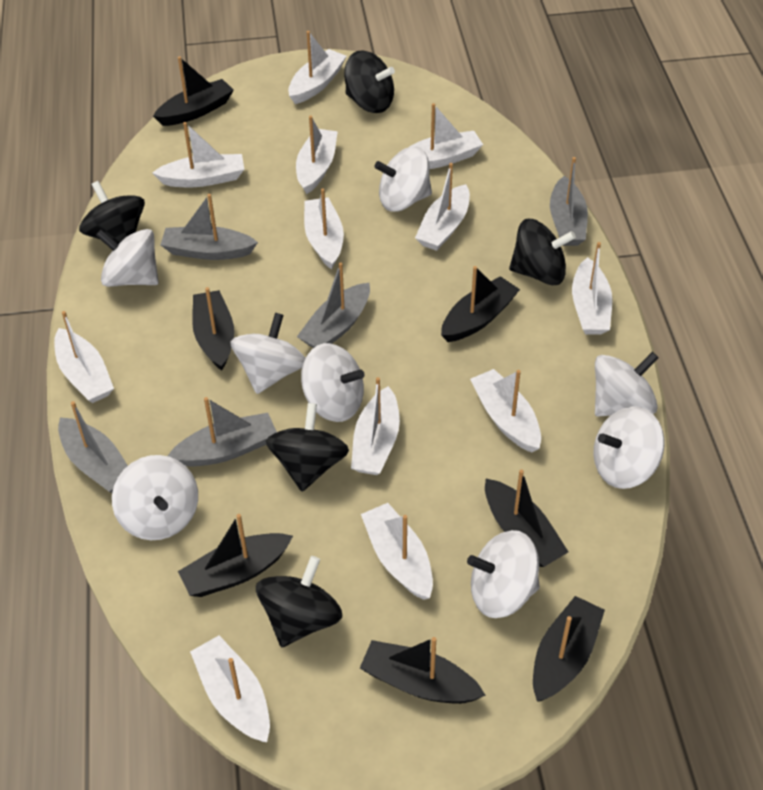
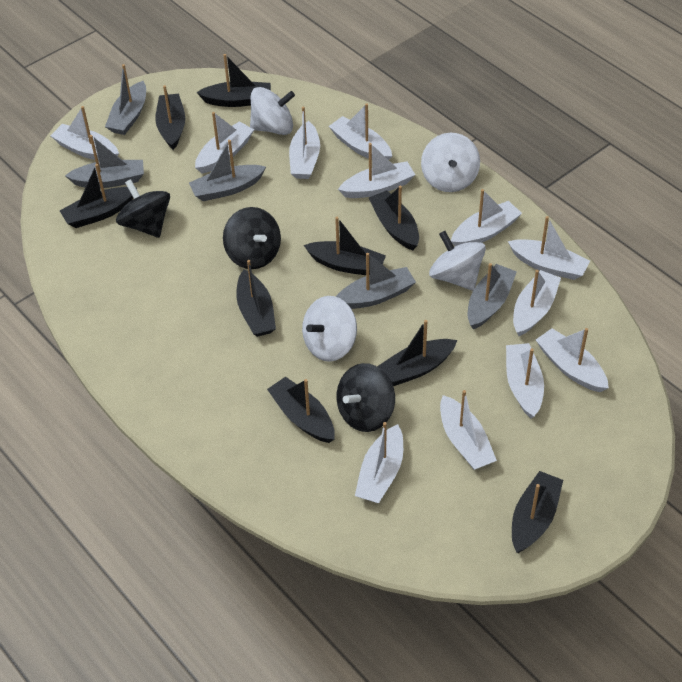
black boat: [153,56,234,126] [178,514,293,597] [192,287,234,371] [360,637,486,704] [441,266,520,342] [485,469,568,567] [533,596,605,702] = 7 -> [60,164,137,228] [155,85,185,150] [196,54,271,107] [236,260,276,337] [267,377,335,443] [304,217,386,275] [369,186,419,250] [377,320,457,386] [512,471,563,553] = 9
black spinning top: [79,181,145,244] [256,556,342,647] [266,403,349,491] [344,51,395,113] [509,219,576,285] = 5 -> [116,179,170,238] [223,207,281,269] [336,363,395,432] = 3
white spinning top: [96,229,159,287] [112,455,198,540] [230,313,305,394] [301,343,364,422] [374,146,432,212] [467,530,540,618] [593,406,665,489] [595,352,659,417] = 8 -> [250,87,295,135] [302,296,357,362] [421,133,480,192] [429,231,486,291] = 4

